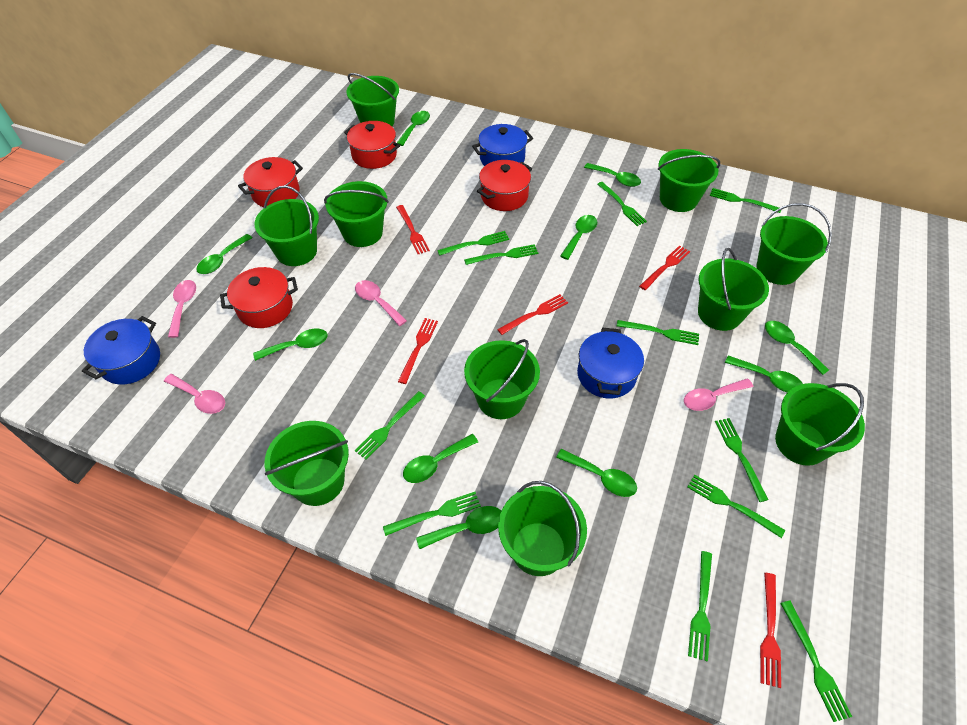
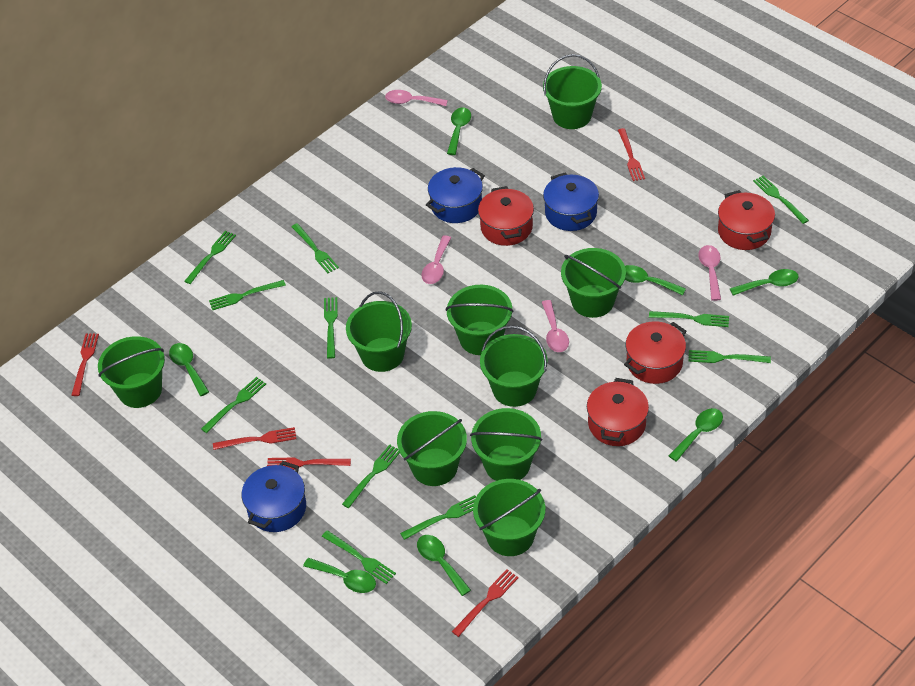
green bucket: [254,186,319,266] [264,421,349,506] [324,181,389,247] [347,73,399,126] [464,339,540,419] [498,481,587,576] [658,149,720,212] [698,248,769,331] [756,203,832,285] [775,383,865,466] = 10 -> [98,336,165,408] [346,291,412,372] [397,411,467,486] [446,285,514,355] [470,408,542,481] [473,479,545,556] [480,326,548,407] [543,54,602,129] [561,248,626,318] = 9
green spoon: [197,234,252,274] [253,329,328,361] [397,111,430,146] [403,434,478,483] [416,506,501,549] [556,449,637,497] [560,215,597,260] [584,163,641,187] [725,355,803,392] [765,321,829,375] = 10 -> [169,343,209,396] [303,558,376,593] [417,535,471,596] [447,107,471,155] [625,265,686,295] [669,408,723,462] [730,269,799,295] = 7

